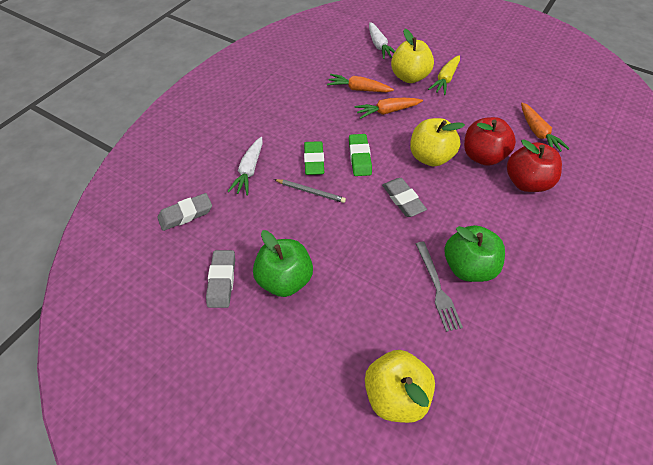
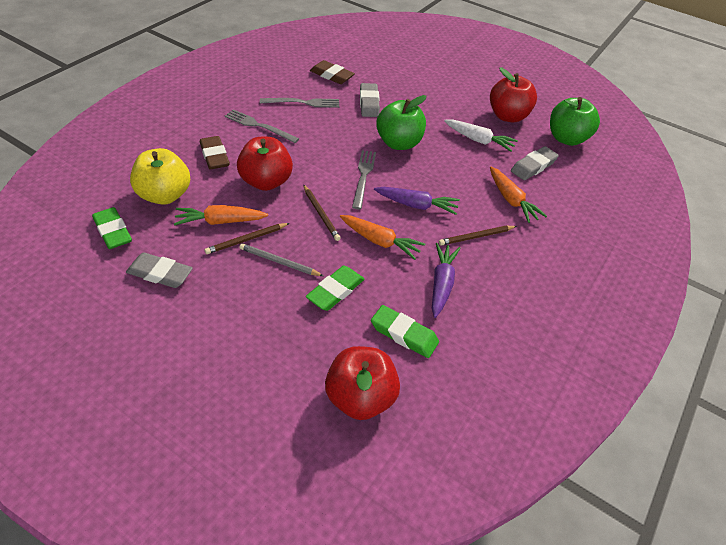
brown eraser: none = 0 -> [200,136,230,169] [310,60,355,84] = 2
brown pencil: none = 0 -> [205,223,290,254] [303,184,341,241] [439,226,517,246] = 3
green eraser: [304,141,324,175] [349,134,372,176] = 2 -> [92,207,132,249] [306,266,365,311] [371,305,439,358] = 3
grey fork: [416,242,463,332] = 1 -> [225,109,299,143] [260,98,339,108] [352,150,376,209] = 3
purple carrot: none = 0 -> [374,187,460,215] [432,243,460,318] = 2
red apple: [464,117,516,166] [507,139,562,192] = 2 -> [237,137,293,191] [325,346,400,420] [490,67,537,122] = 3
white carrot: [227,137,263,195] [369,22,395,59] = 2 -> [444,119,518,152] = 1
yellow apple: [365,350,435,423] [391,29,434,83] [410,118,465,167] = 3 -> [130,148,190,205] = 1
yellow carrot: [428,55,460,95] = 1 -> none = 0

